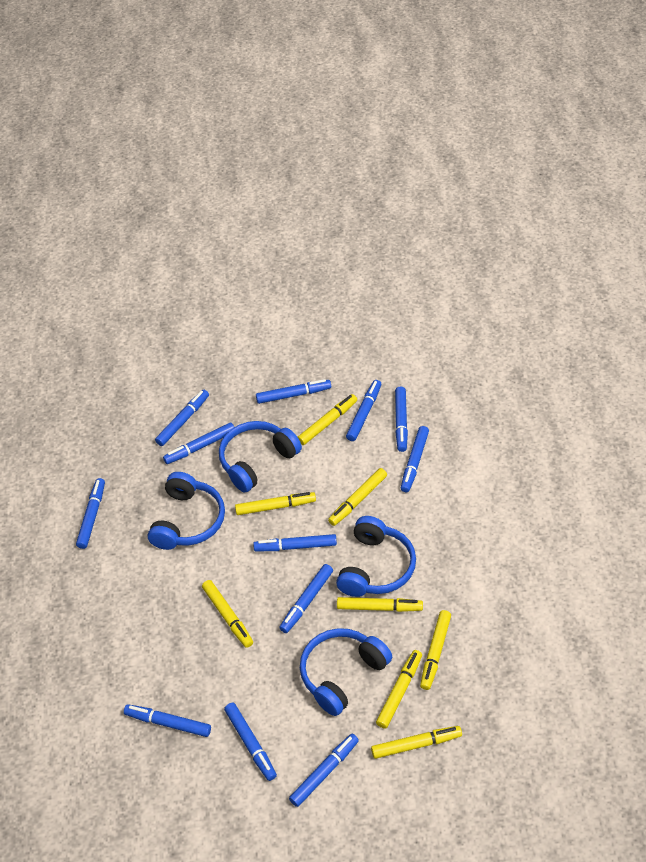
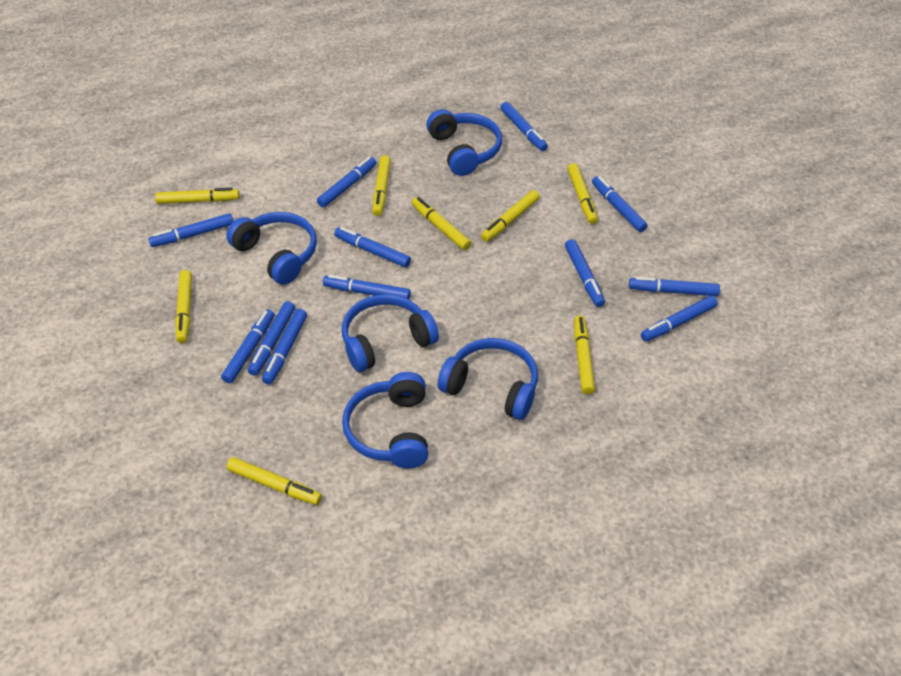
blue headphones: [148,472,225,550] [219,421,302,493] [300,628,392,716] [336,516,416,597] = 4 -> [226,212,317,285] [342,294,439,372] [342,372,428,469] [426,109,502,176] [438,338,538,420] = 5

